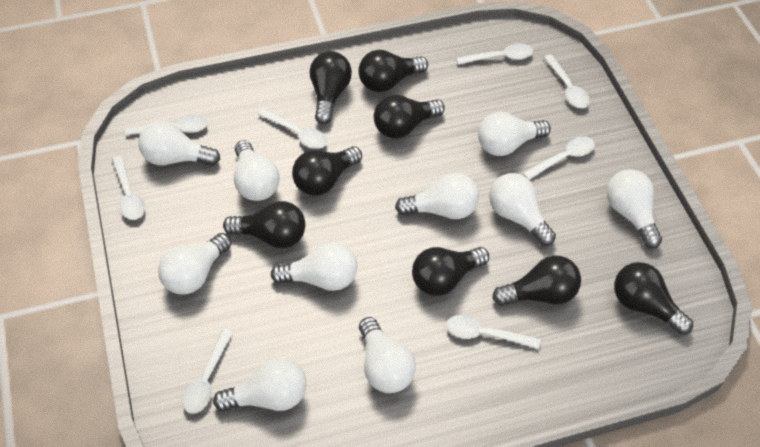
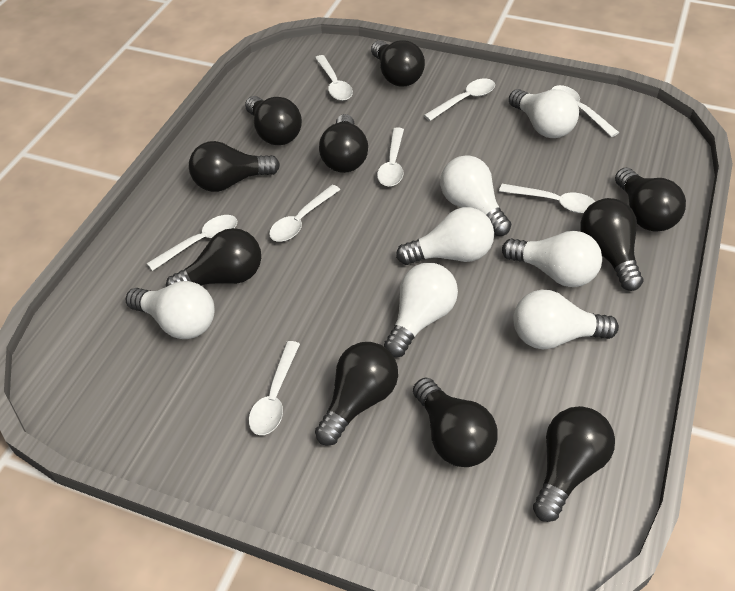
black light bulb: [223,201,305,248] [292,146,362,196] [310,51,352,124] [358,50,428,92] [374,95,445,138] [412,247,489,296] [492,256,581,306] [614,262,693,335] = 8 -> [166,228,261,287] [189,141,280,192] [245,96,302,145] [315,342,398,446] [319,114,368,173] [371,40,425,86] [413,378,498,467] [533,406,615,522] [580,198,643,291] [615,168,686,232] = 10
white light bulb: [138,121,220,166] [158,233,231,295] [213,358,307,411] [234,140,280,201] [271,242,357,291] [359,317,416,393] [395,173,479,219] [478,112,551,156] [489,173,556,246] [606,169,662,248] = 10 -> [126,281,215,339] [384,263,458,357] [396,207,494,265] [440,155,512,236] [502,231,602,287] [509,89,579,138] [513,289,619,350] = 7

